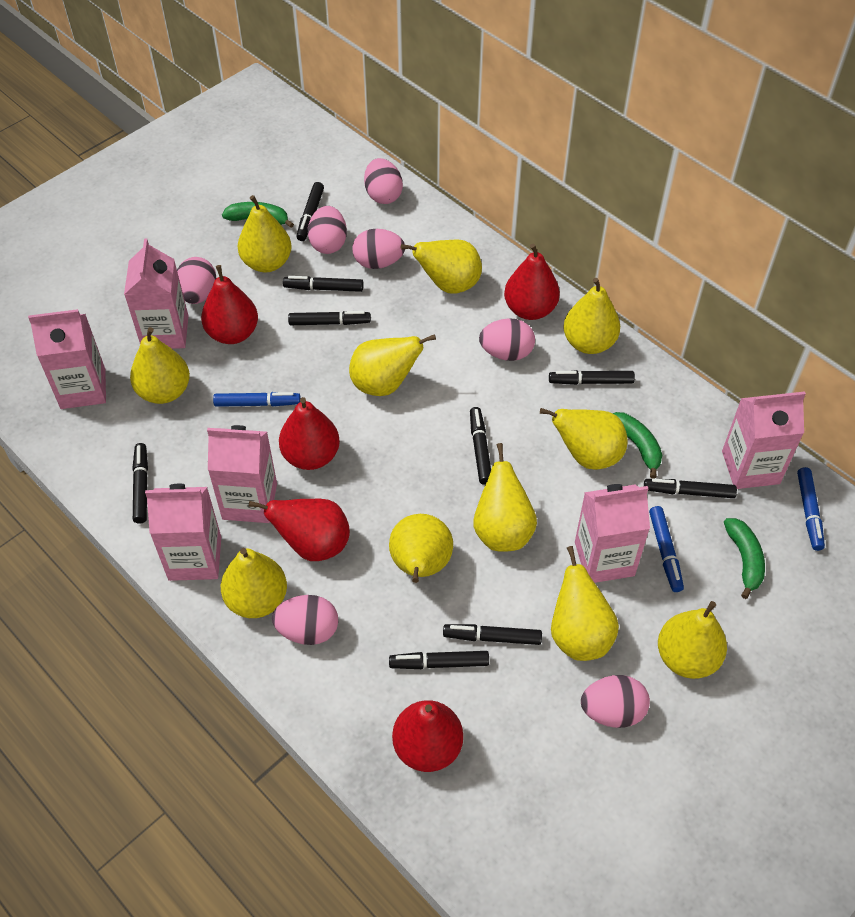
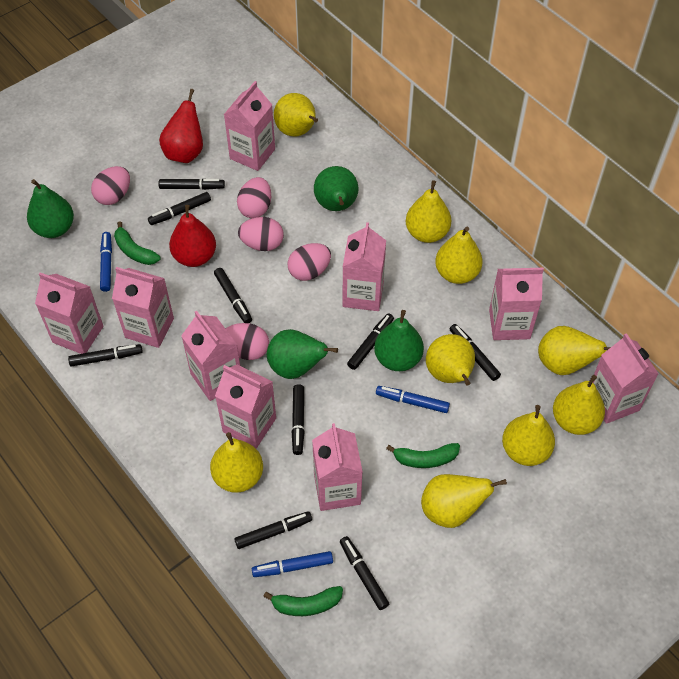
green pear: none = 0 -> [27,179,74,238] [267,329,338,379] [314,166,359,211] [374,310,424,371] = 4
pink carton: [28,309,106,409] [124,238,189,349] [145,484,221,581] [207,425,277,523] [575,484,650,583] [722,391,806,489] = 6 -> [35,272,103,354] [112,267,174,348] [181,311,240,401] [215,364,276,448] [224,81,275,171] [312,423,363,511] [343,222,386,311] [489,268,544,340] [593,333,658,424] = 9
pink egg: [177,257,216,304] [272,595,338,645] [308,206,347,254] [352,229,405,269] [364,158,403,204] [479,318,535,361] [581,675,650,728] = 7 -> [91,166,130,205] [226,323,269,360] [237,177,271,218] [238,217,284,251] [288,243,331,281] = 5
red pear: [201,265,258,344] [249,499,350,561] [279,397,340,470] [392,700,463,772] [504,244,560,320] = 5 -> [159,89,203,163] [169,205,216,267] = 2
yellow pear: [130,327,190,404] [221,548,287,618] [238,195,292,273] [349,334,436,396] [389,514,453,583] [401,240,482,293] [473,443,537,552] [540,408,628,470] [551,546,619,661] [563,278,620,354] [658,601,727,679] = 11 -> [210,432,263,493] [274,93,318,136] [406,180,451,243] [421,474,507,528] [426,334,475,386] [435,227,483,284] [502,405,555,466] [538,326,611,375] [553,375,605,435] = 9

